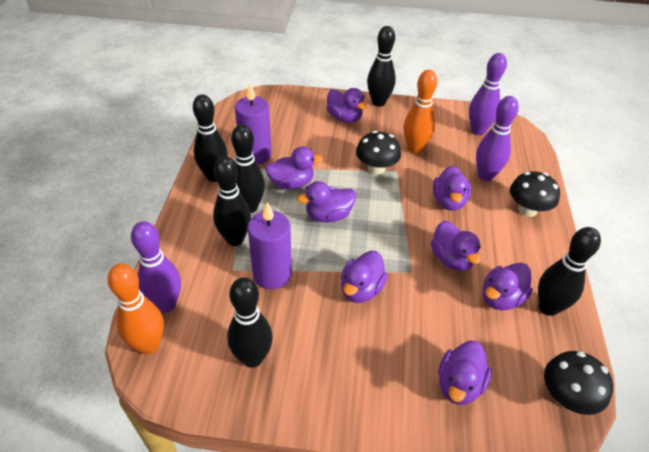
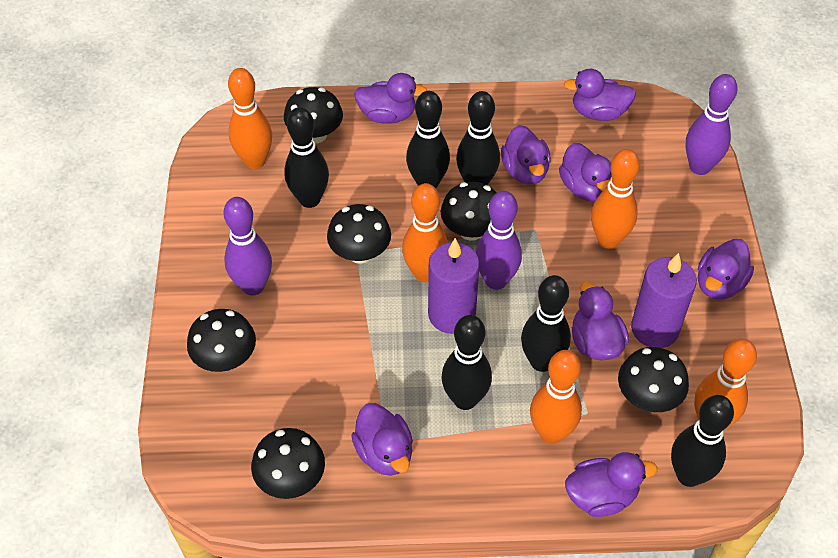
black mushroom: [356,131,401,175] [510,171,560,217] [544,351,613,415] = 3 -> [187,309,256,372] [251,428,325,499] [284,87,343,144] [327,204,391,264] [441,182,497,241] [618,347,689,412] = 6
orange bowling pin: [107,264,164,355] [404,70,438,154] = 2 -> [228,68,272,169] [402,183,448,282] [530,350,582,444] [591,149,640,249] [694,339,757,427] = 5

